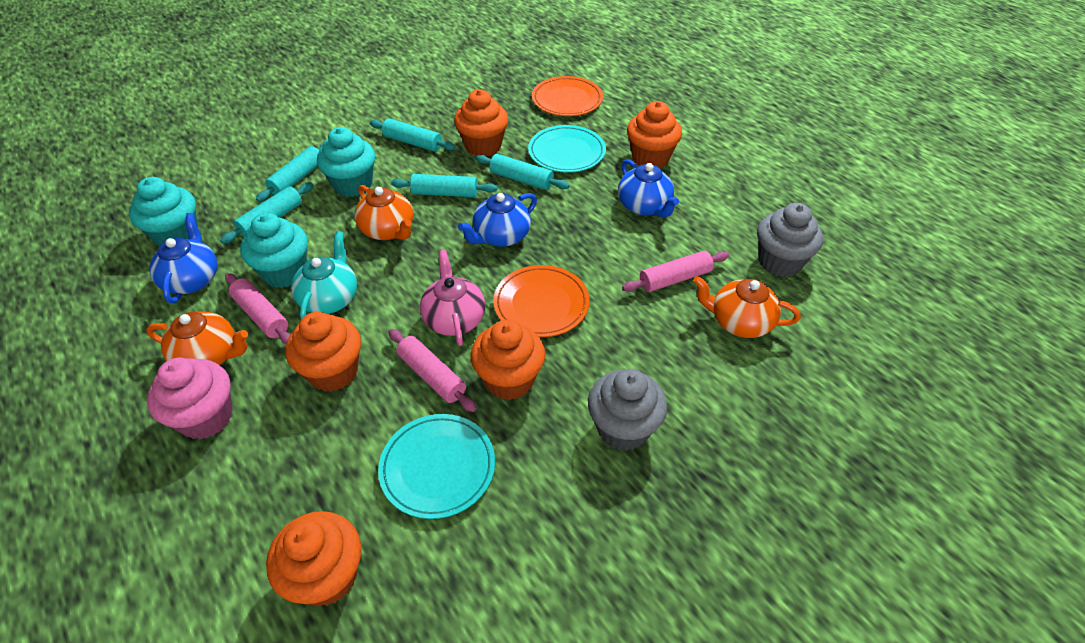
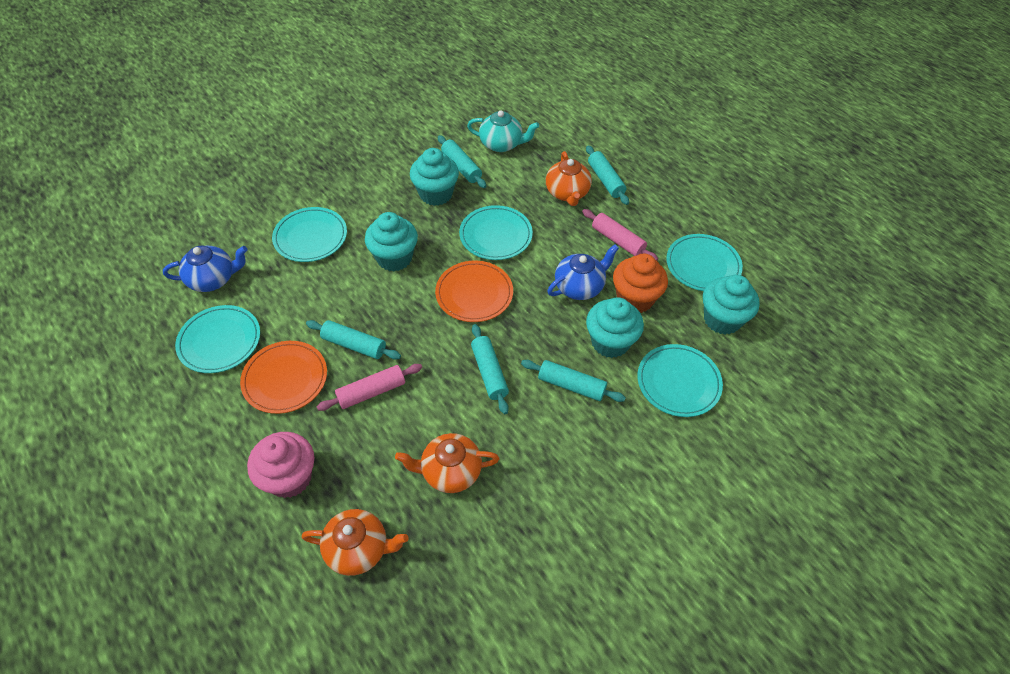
blue teapot: [149,213,217,304] [458,193,537,247] [618,159,679,217] = 3 -> [163,246,247,292] [547,244,619,300] = 2
grey cupcake: [588,369,667,451] [757,203,823,277] = 2 -> none = 0
orange cupcake: [266,511,361,607] [285,312,361,392] [454,89,508,156] [471,320,545,400] [627,101,682,168] = 5 -> [613,254,668,313] = 1
pink rolling pin: [225,273,291,344] [389,329,476,412] [622,251,729,292] = 3 -> [316,364,422,411] [582,209,658,261] = 2
pink teapot: [420,250,485,346] = 1 -> none = 0
turquoise cupcake: [129,177,198,246] [240,213,308,288] [317,127,375,197] = 3 -> [365,212,418,271] [410,148,459,206] [586,297,644,358] [703,275,760,334] = 4
turquoise plate: [378,414,495,519] [528,125,606,173] = 2 -> [175,305,260,373] [272,207,347,262] [459,205,533,260] [637,344,723,417] [666,234,743,291] = 5

